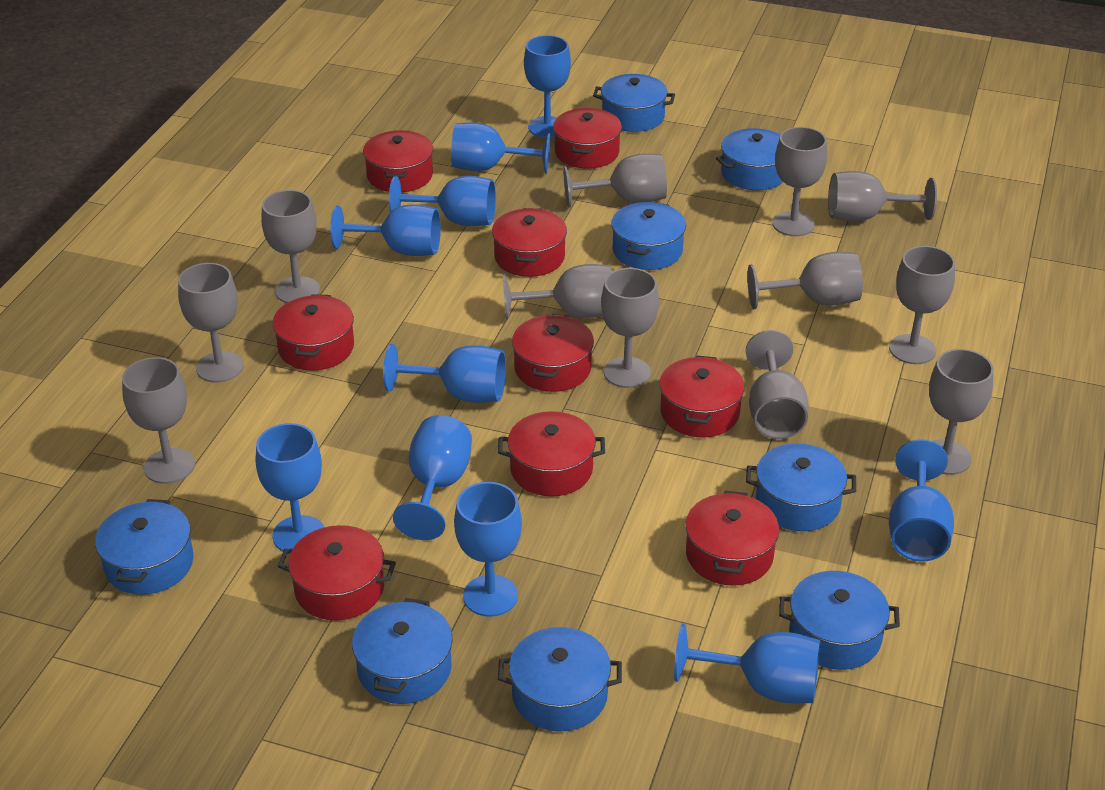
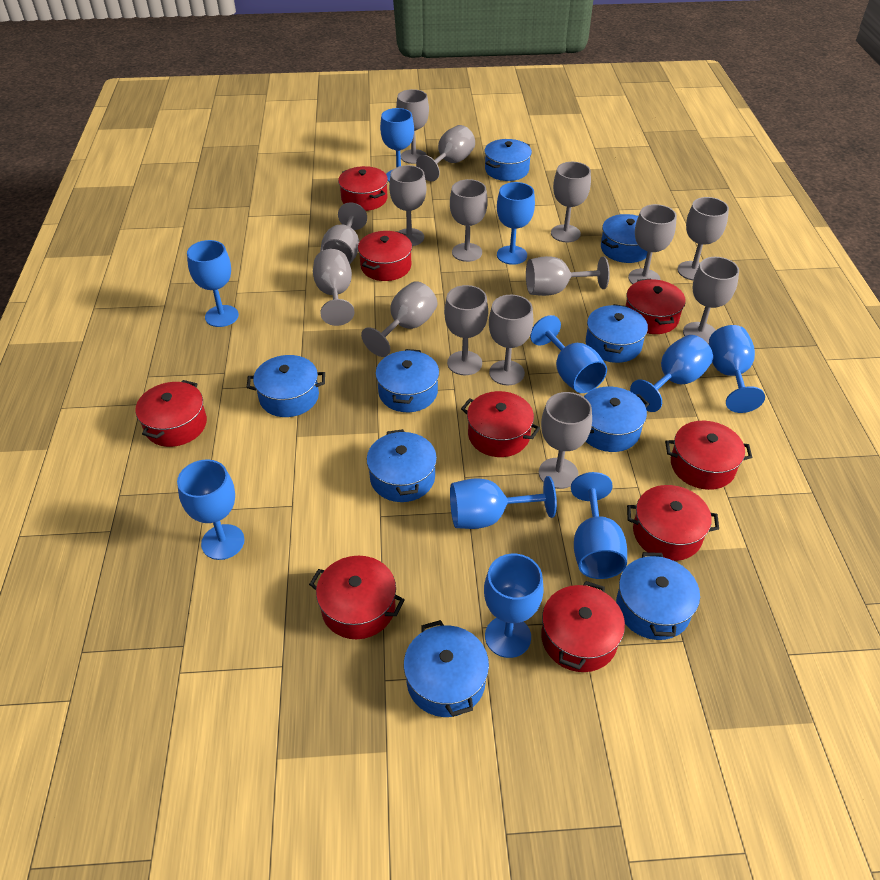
blue pot: [95,499,193,595] [352,598,453,704] [498,627,622,732] [593,74,675,132] [611,202,686,270] [716,128,783,190] [746,443,856,531] [779,571,900,670] = 8 -> [247,355,325,417] [367,429,437,502] [376,349,439,412] [404,620,489,717] [484,139,532,181] [584,387,649,452] [586,304,648,363] [601,214,648,263] [616,552,700,640] = 9
grey goblet: [122,357,195,484] [178,263,244,383] [261,190,320,303] [503,264,611,320] [563,153,667,208] [601,268,659,388] [746,330,809,439] [747,252,863,309] [772,127,827,236] [828,171,937,221] [889,246,955,364] [929,349,994,475] = 12 -> [313,249,355,326] [320,202,367,264] [361,281,437,357] [389,165,426,246] [396,89,429,164] [416,125,475,181] [444,285,488,375] [450,179,488,262] [489,295,533,385] [526,256,610,296] [539,392,592,489] [551,162,591,242] [628,204,677,284] [678,197,729,280] [683,257,739,344] = 15

